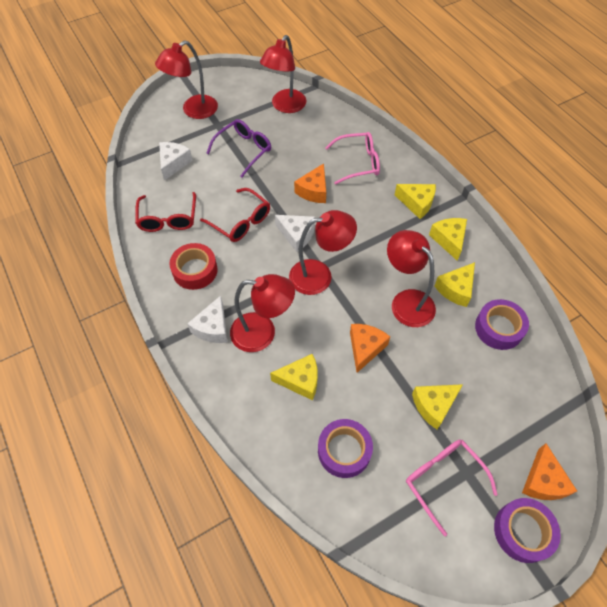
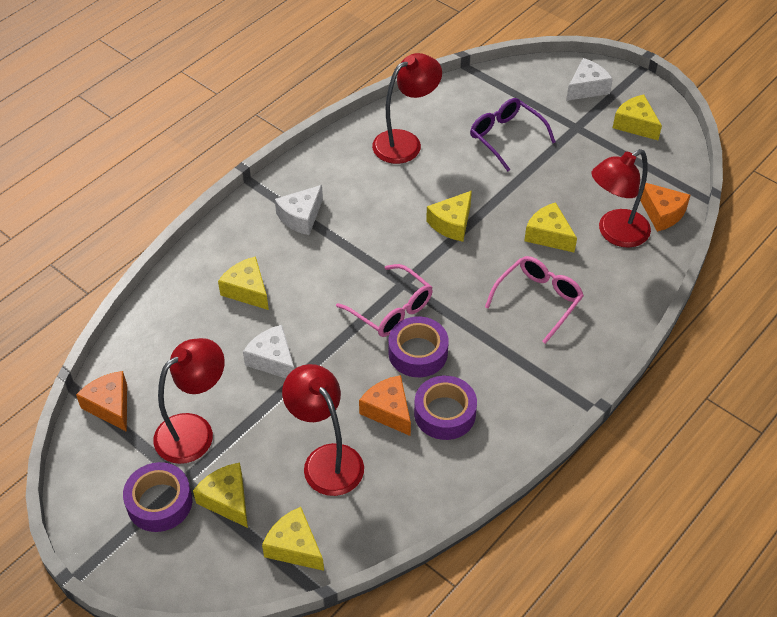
red glasses: [135,192,196,232] [200,188,270,242] = 2 -> none = 0
red lamp: [155,40,218,119] [230,274,295,352] [260,35,307,113] [289,210,357,295] [387,230,436,327] = 5 -> [153,338,225,464] [282,364,364,496] [372,53,442,164] [592,149,651,248] = 4
red tape: [169,243,218,290] = 1 -> none = 0
yellow cheese: [270,354,318,401] [395,184,436,219] [412,384,463,429] [429,218,467,261] [434,262,475,307] = 5 -> [193,463,248,528] [218,256,269,310] [262,507,324,571] [426,191,472,242] [524,202,577,252] [613,95,662,140] = 6

